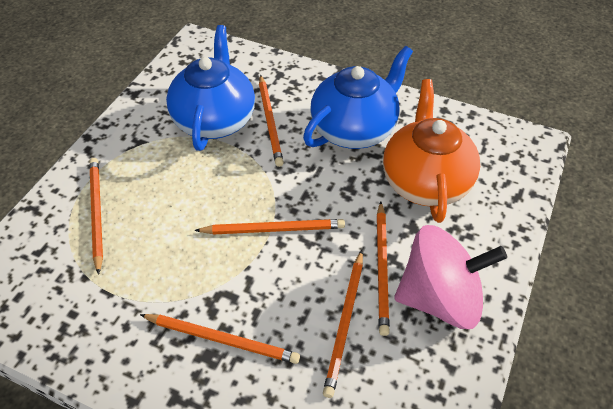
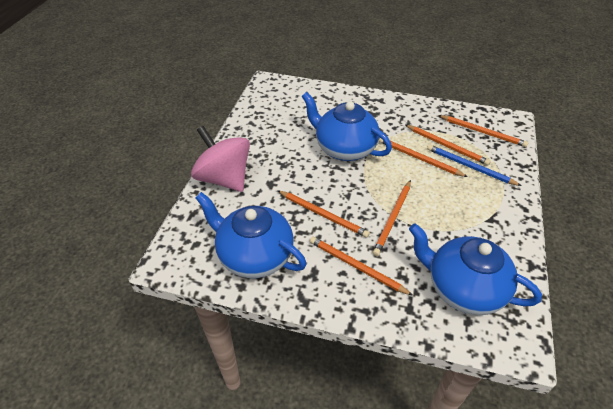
blue pencil: none = 0 -> [427,145,521,186] = 1
blue teapot: [166,25,255,151] [303,46,413,149] = 2 -> [195,192,307,278] [301,92,392,161] [409,223,542,315] = 3
orange teapot: [383,79,480,223] = 1 -> none = 0

